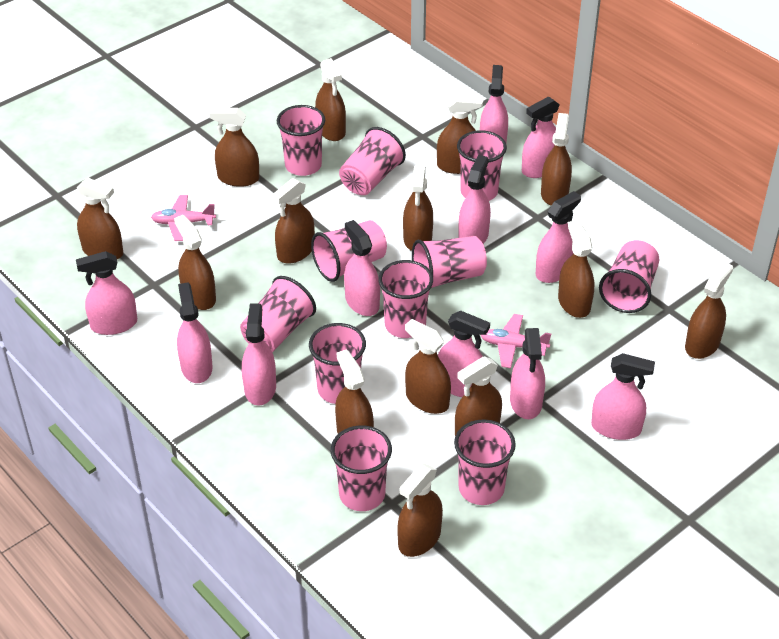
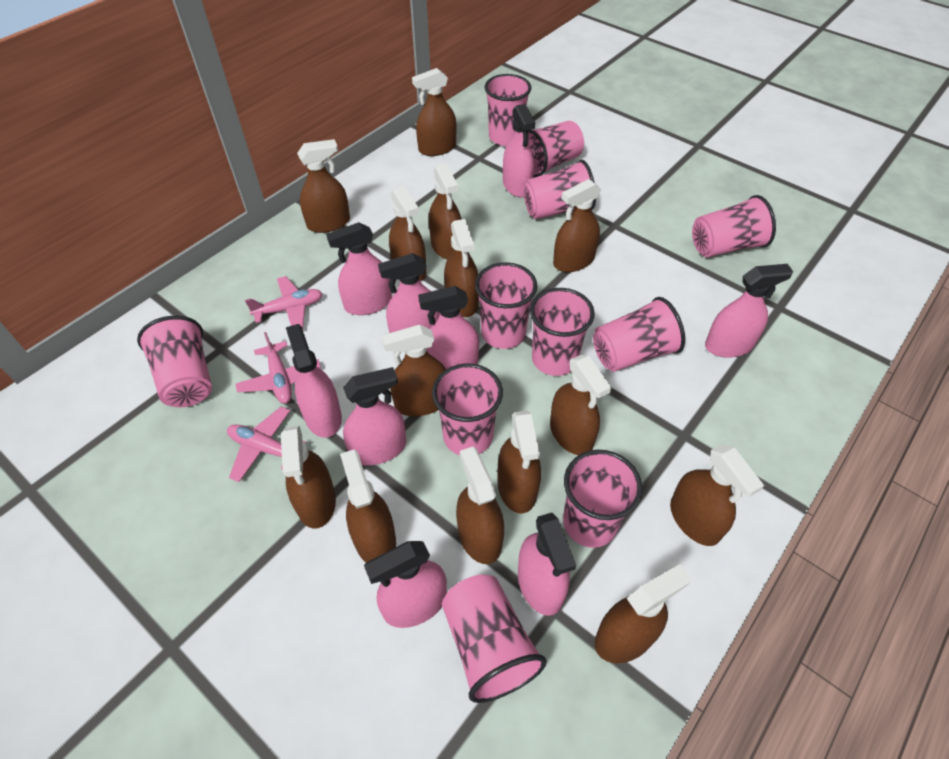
pink plane: [151,195,216,241] [481,314,551,368] = 2 -> [227,407,306,482] [235,332,321,403] [245,276,323,330] = 3
pink spray bottle: [76,251,137,335] [177,282,213,383] [242,303,276,406] [344,220,380,316] [438,311,490,397] [458,155,491,244] [480,65,508,142] [510,328,545,419] [522,96,560,178] [536,191,581,283] [591,353,655,440] = 11 -> [286,324,342,438] [326,222,392,315] [343,367,406,465] [364,541,447,628] [378,253,440,333] [418,286,479,369] [503,104,535,197] [518,513,576,616] [705,264,793,358] = 9

